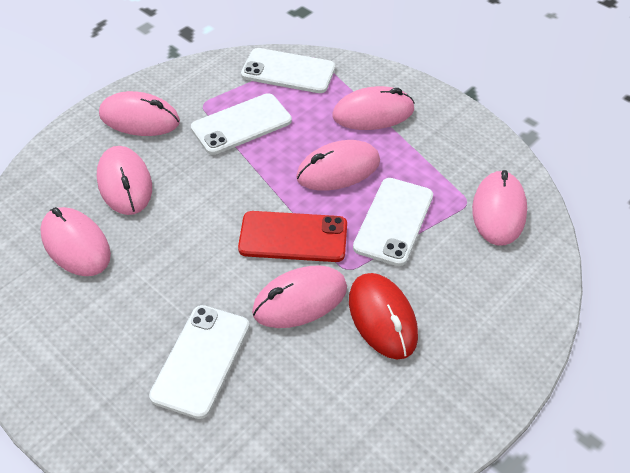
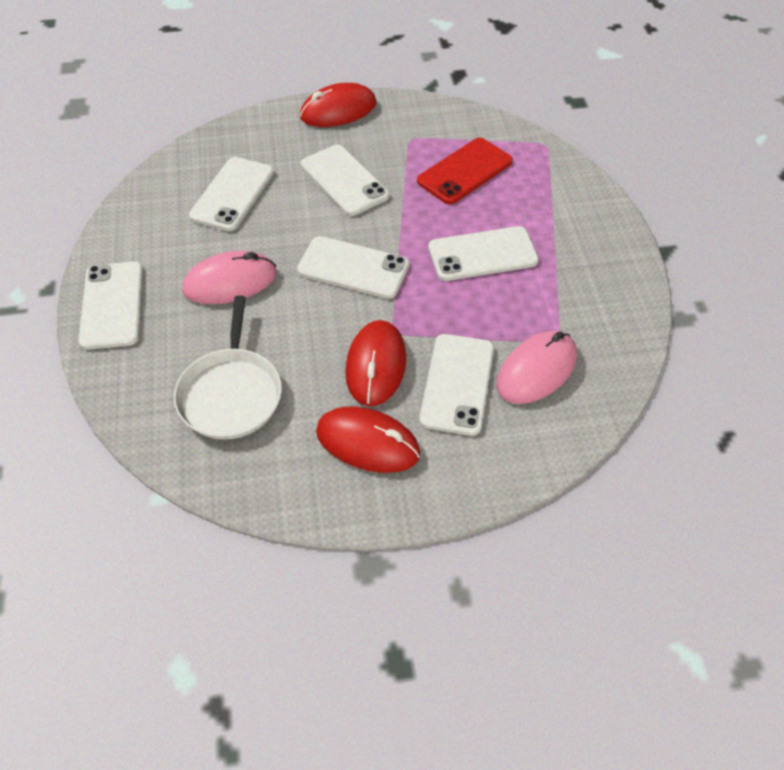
pink mouse: [40,207,111,276] [97,146,152,215] [99,91,180,136] [252,265,347,328] [296,140,380,191] [332,86,414,130] [472,170,527,246] = 7 -> [182,251,277,304] [496,331,577,404] = 2
red mouse: [349,273,418,360] = 1 -> [300,83,377,127] [316,406,420,473] [345,320,406,406] = 3
white pan: none = 0 -> [174,296,282,440] = 1
white phone: [149,305,250,419] [191,93,292,155] [241,48,335,93] [353,178,433,266] = 4 -> [78,262,143,350] [189,157,274,231] [297,236,409,299] [301,144,389,216] [419,334,494,436] [428,226,539,281] = 6

